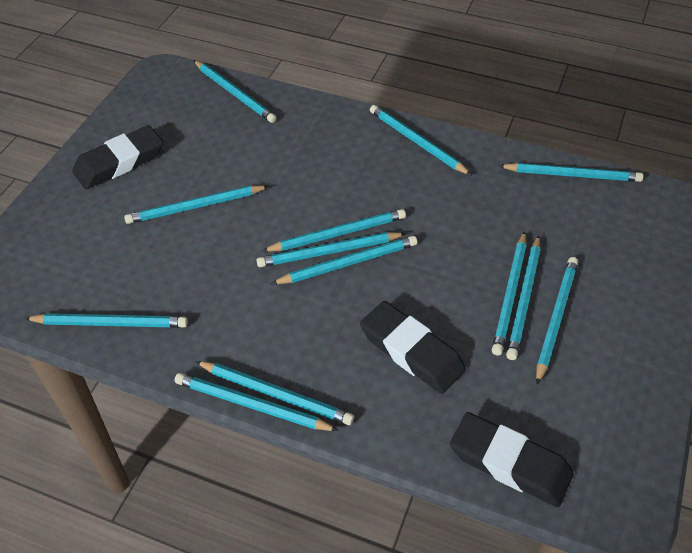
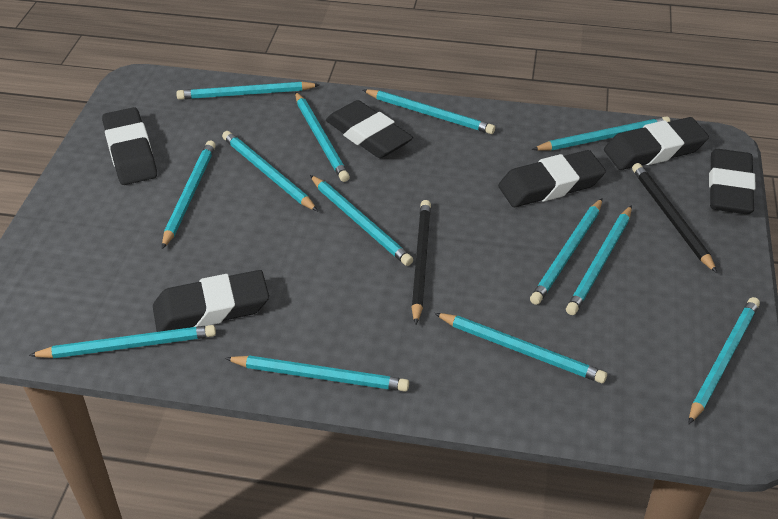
black eraser: [72,125,163,189] [360,301,466,394] [450,412,573,507] = 3 -> [102,107,157,185] [153,270,269,332] [326,100,413,158] [498,150,606,207] [604,117,709,170] [709,149,756,214] = 6
black pencil: none = 0 -> [411,200,431,325] [632,163,717,273] = 2

